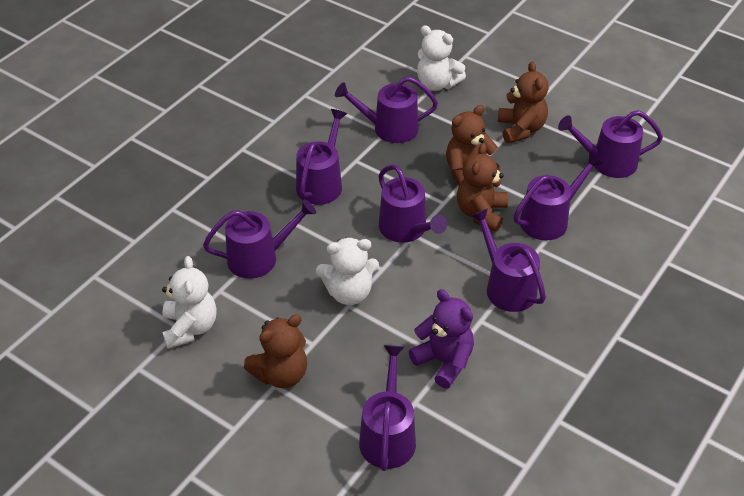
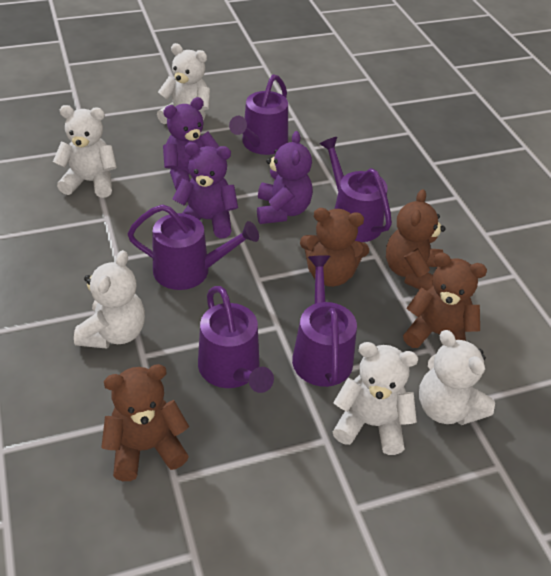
purple teddy bear: [408,289,474,388] = 1 -> [163,97,220,190] [173,142,238,238] [257,131,313,224] = 3
purple watering can: [203,199,316,279] [296,109,347,205] [335,76,438,143] [359,345,416,471] [378,164,447,243] [471,208,546,312] [514,153,603,241] [558,110,663,178] = 8 -> [127,204,259,290] [198,286,274,393] [229,74,288,155] [292,255,357,387] [319,137,392,242] = 5
white teddy bear: [162,256,217,349] [316,238,379,305] [417,25,466,91] = 3 -> [53,105,117,198] [74,250,145,349] [157,43,210,124] [333,342,418,455] [419,330,495,425] = 5

